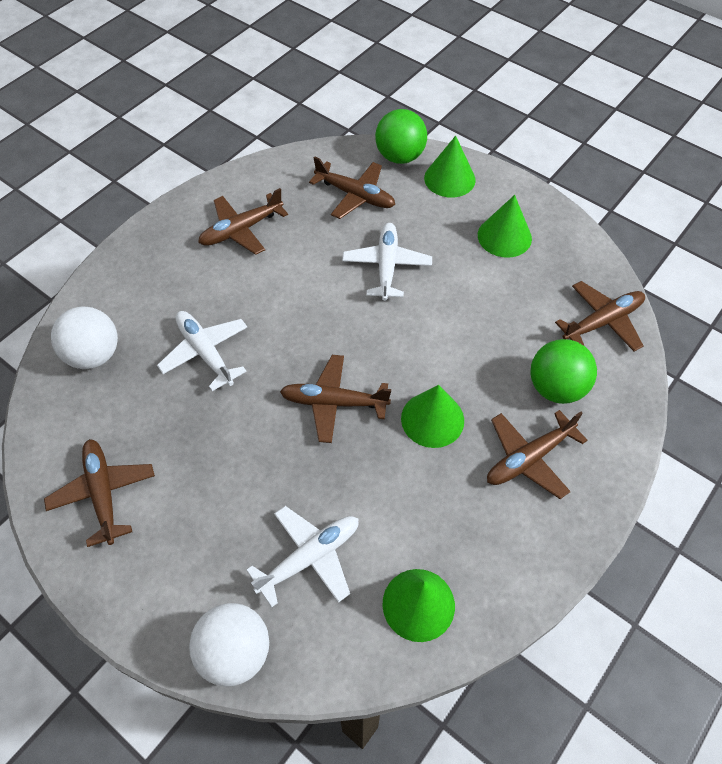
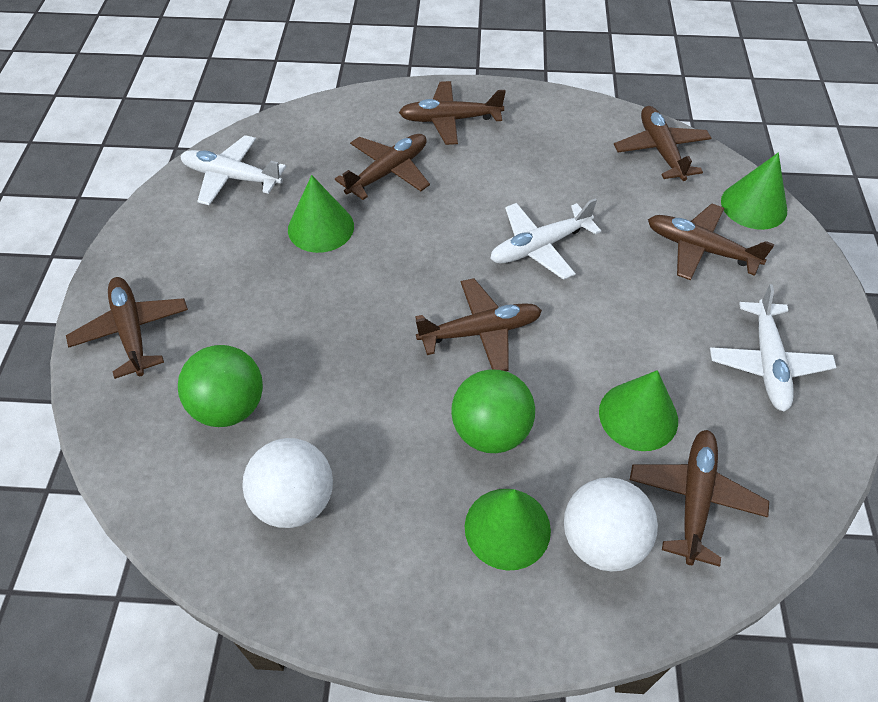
brown plane: [44,439,155,547] [198,188,288,255] [280,355,391,443] [309,156,395,219] [487,410,587,499] [555,281,645,352] = 6 -> [66,277,188,379] [335,134,430,200] [399,81,506,145] [415,278,542,371] [614,106,712,181] [630,430,769,567] [648,204,775,280] = 7

